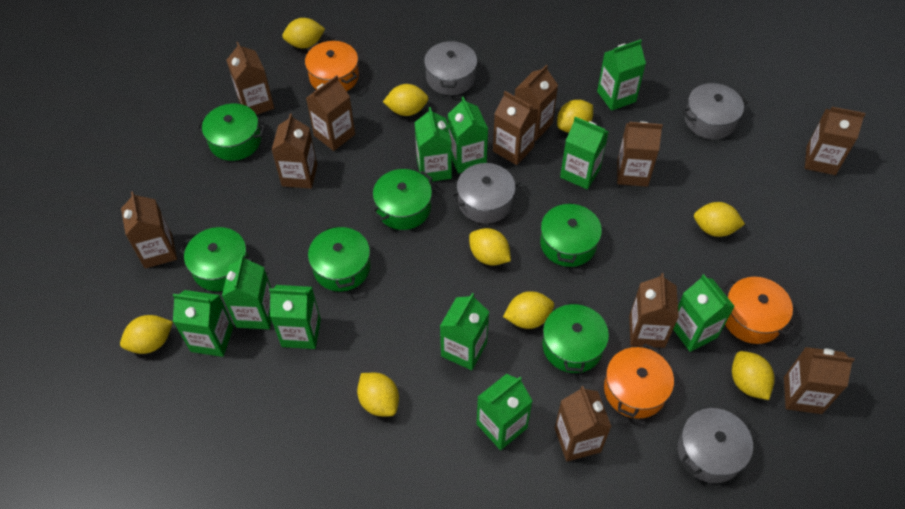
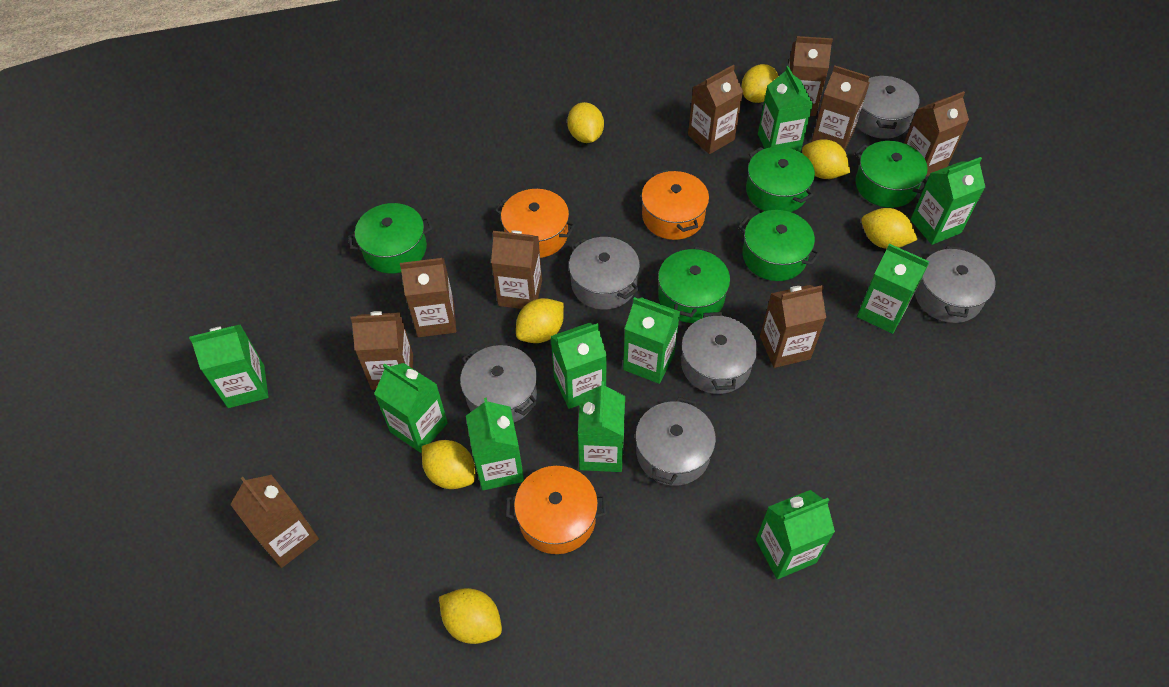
brown carton: [121,191,177,269] [227,42,274,115] [272,113,317,189] [306,75,355,151] [493,91,539,165] [515,65,558,141] [555,386,612,461] [617,121,663,187] [629,273,679,348] [784,347,855,414] [805,107,866,175] = 11 -> [230,475,319,568] [350,311,413,390] [400,258,456,337] [491,231,542,309] [688,65,743,154] [760,285,826,368] [788,36,833,116] [811,66,870,151] [904,91,969,177] = 9
green pot: [180,227,253,291] [196,104,265,161] [308,224,371,291] [372,169,433,230] [540,201,602,267] [542,300,609,373] = 6 -> [348,203,433,273] [658,246,730,323] [738,210,820,281] [746,147,815,212] [855,141,928,208] = 5
grey pot: [424,40,477,95] [451,163,521,224] [678,408,753,483] [682,83,748,140] = 4 -> [460,345,538,422] [569,237,640,310] [635,397,716,486] [681,312,758,394] [856,74,920,139] [915,246,996,323] = 6
yellow lemon: [120,315,173,354] [282,18,325,48] [357,373,399,416] [383,84,429,116] [469,228,511,266] [503,291,554,329] [557,100,593,133] [694,202,745,237] [732,351,775,400] = 9 -> [422,440,475,489] [439,588,502,644] [516,298,564,343] [567,102,604,143] [741,64,778,103] [802,139,850,179] [861,208,917,249] = 7

